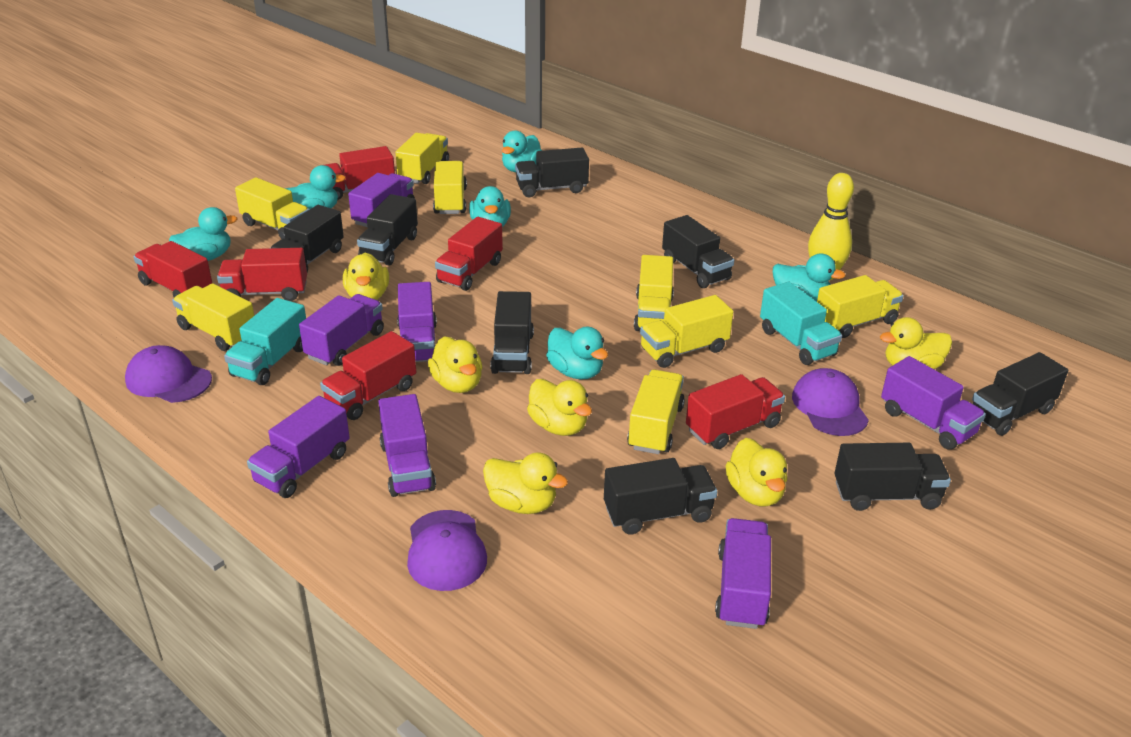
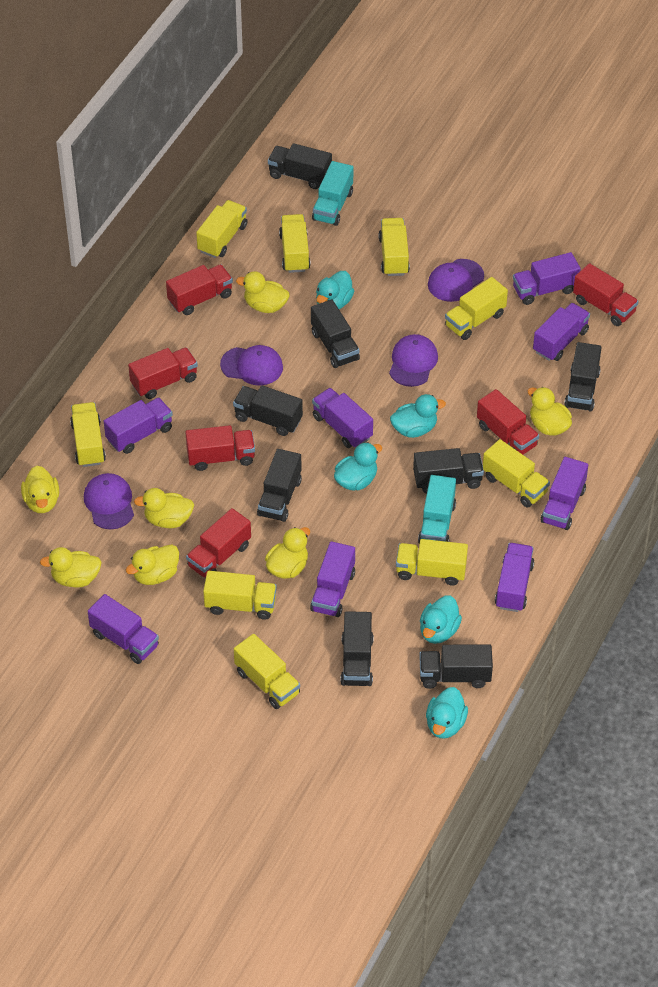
purple cap: [125,345,212,403] [407,510,487,591] [792,368,869,436] = 3 -> [84,473,134,529] [220,345,283,386] [389,334,438,387] [428,259,484,302] = 4
purple truck: [247,396,350,498] [299,294,384,366] [348,173,415,227] [378,394,436,497] [397,282,437,362] [715,518,771,629] [881,356,986,450] = 7 -> [88,594,159,664] [104,397,173,454] [310,541,355,617] [312,388,373,448] [495,543,534,612] [513,252,581,305] [533,303,590,361] [541,457,588,530] = 8
turquoise duck: [169,207,238,261] [285,165,346,210] [469,186,511,227] [502,131,542,172] [546,327,608,380] [773,253,846,302] = 6 -> [316,271,354,309] [334,442,382,491] [390,394,446,438] [420,596,462,644] [426,687,468,739] = 5
yellow bowling pin: [808,173,854,281] = 1 -> none = 0
yellow duck: [343,253,389,300] [428,336,482,393] [483,452,568,514] [527,379,592,436] [725,438,787,506] [880,317,952,369] = 6 -> [21,466,59,513] [40,547,102,588] [126,545,179,585] [134,488,194,528] [236,271,290,313] [265,527,310,579] [528,387,572,436] = 7
yellow truck: [172,283,254,351] [235,177,309,239] [395,133,449,184] [433,161,467,214] [627,370,685,454] [634,255,674,331] [640,295,733,368] [817,275,904,338] = 8 -> [70,402,106,467] [196,200,248,258] [203,571,277,620] [234,634,300,709] [279,214,311,273] [378,218,410,276] [396,539,468,585] [445,277,508,340] [483,439,550,507] = 9

